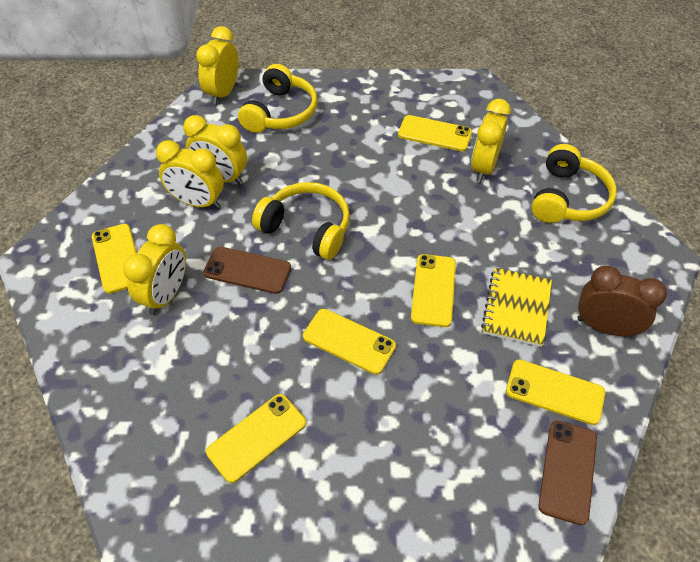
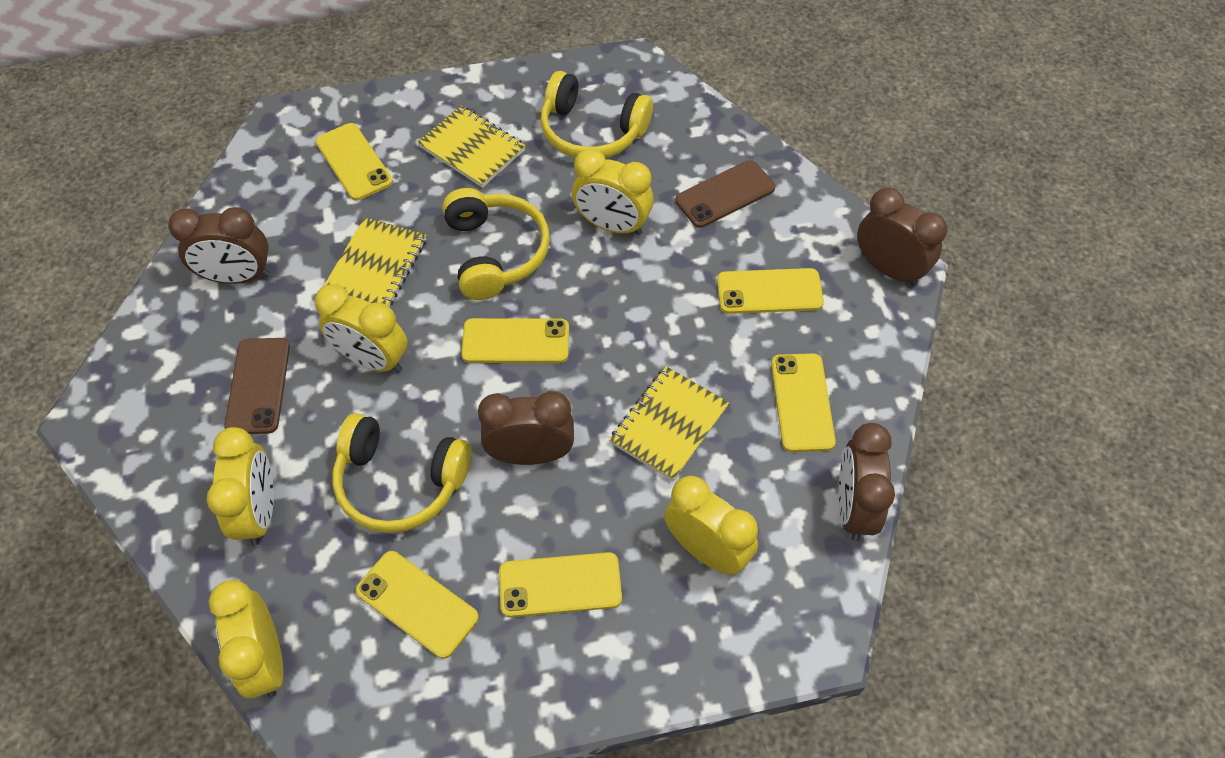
brown clock: [577,265,667,337] = 1 -> [168,207,270,284] [478,391,574,465] [838,423,895,541] [857,188,947,286] = 4
yellow notebook: [481,268,552,347] = 1 -> [324,217,426,307] [417,105,526,188] [609,366,729,481] = 3

